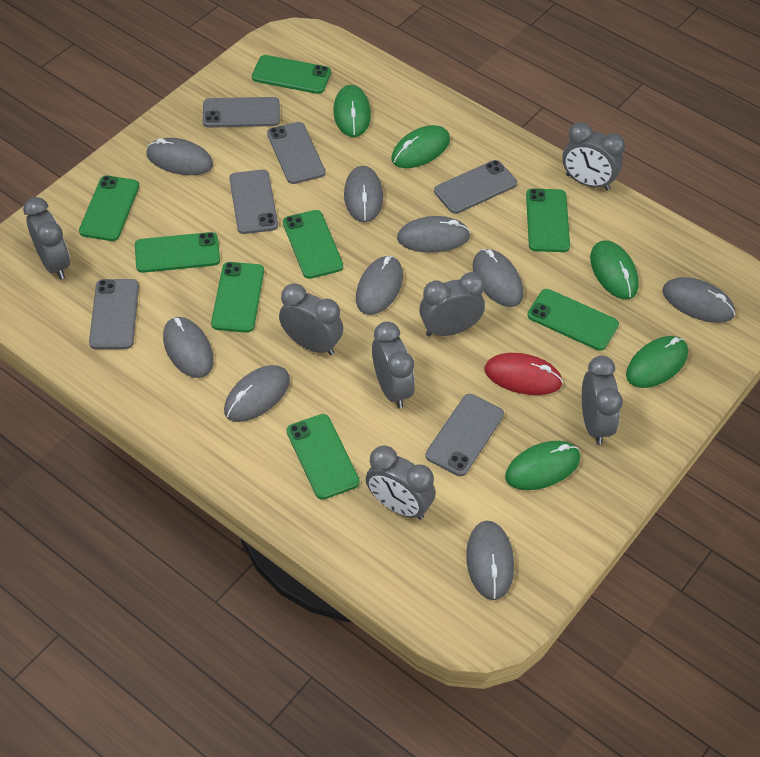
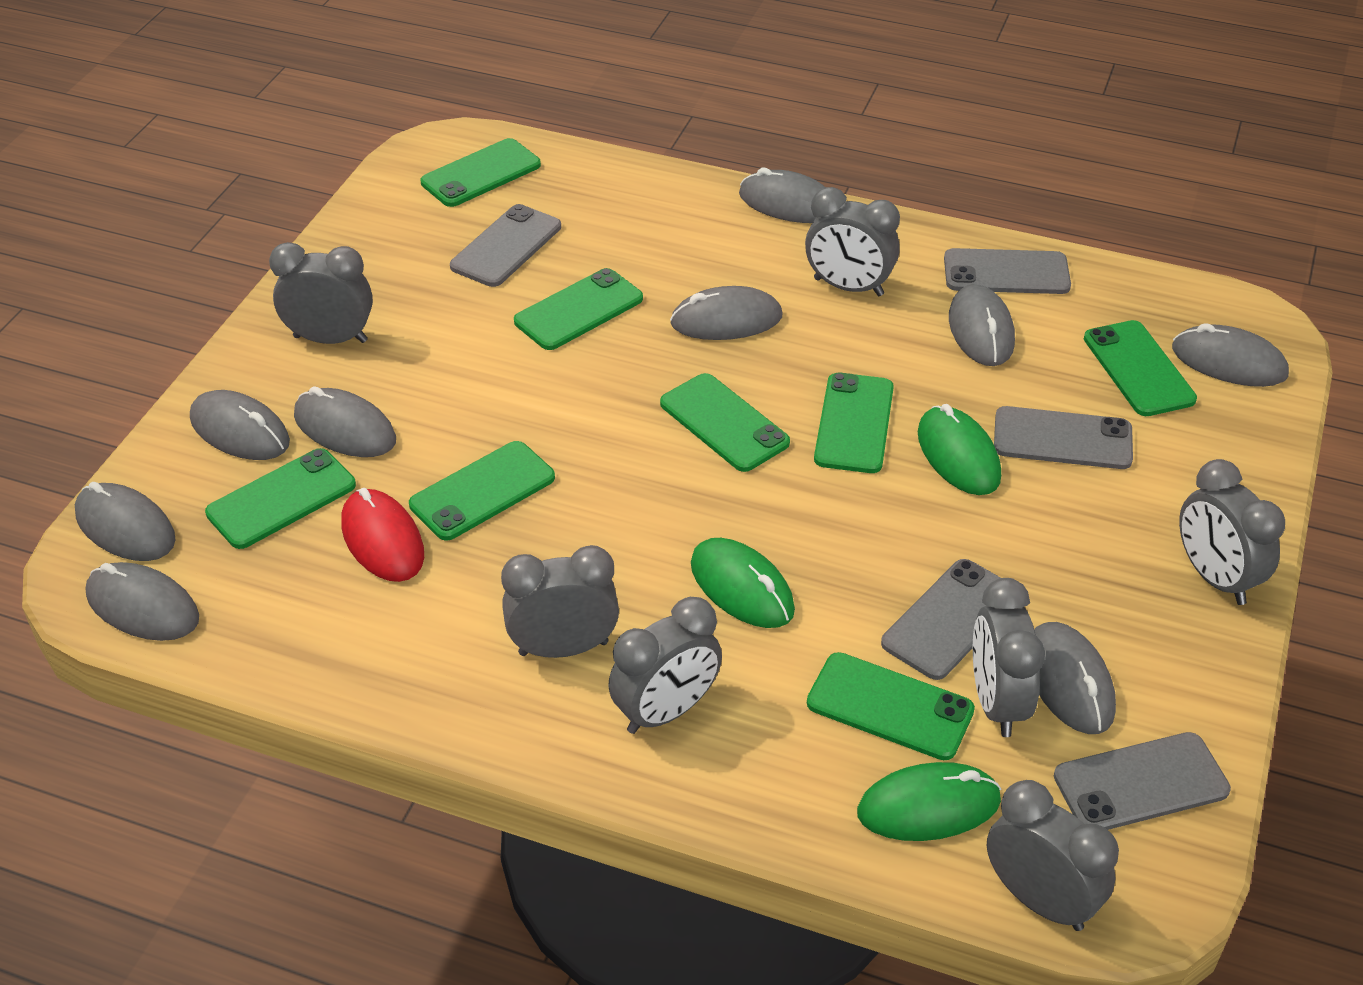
green mouse: [333,85,371,137] [391,125,450,168] [505,441,580,490] [590,240,639,299] [626,336,688,388] = 5 -> [691,538,795,628] [857,762,1002,841] [918,404,1001,495] = 3
grey phone: [89,279,139,349] [203,97,280,128] [229,170,278,234] [267,122,325,184] [426,394,504,476] [434,160,517,214] = 6 -> [450,204,561,287] [881,559,1001,680] [944,248,1071,294] [994,406,1133,469] [1054,732,1231,830] = 5

